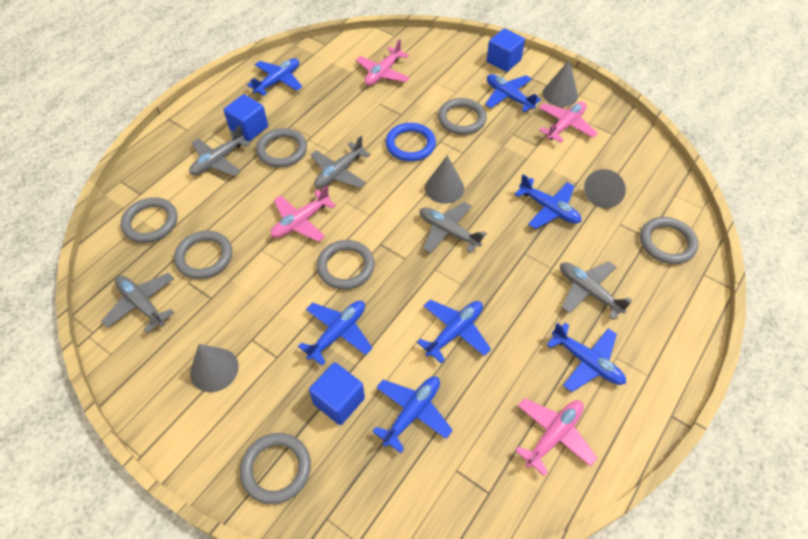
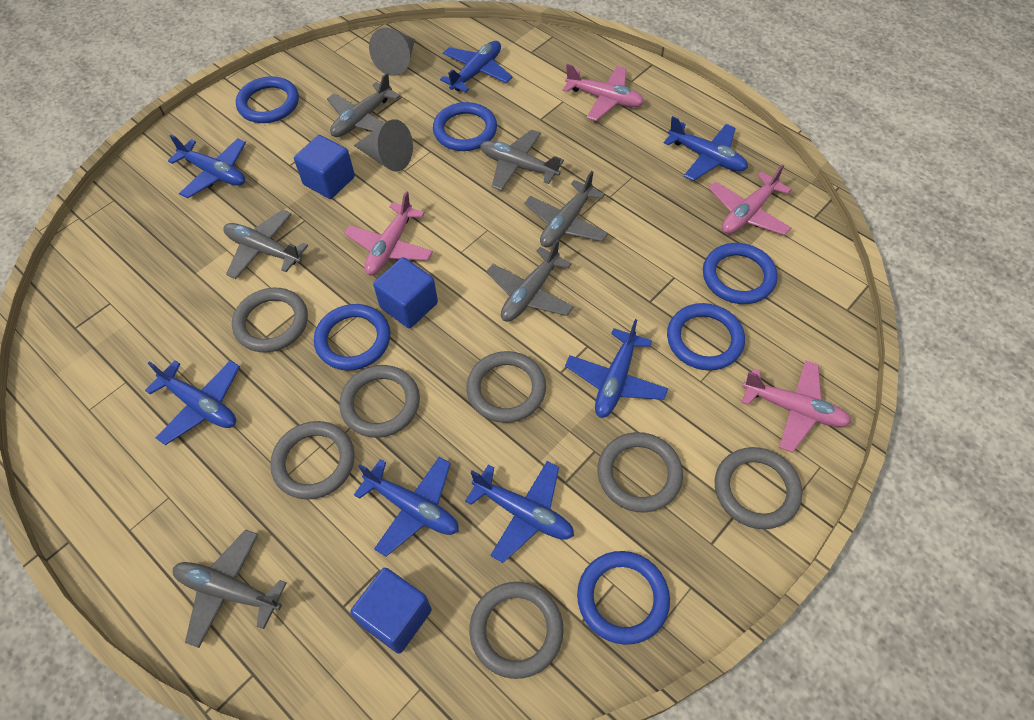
blue ring: [386,123,436,161] = 1 -> [236,76,299,123] [314,304,390,371] [433,102,497,151] [577,551,670,645] [667,303,745,370] [703,243,778,304] = 6
grey cone: [190,344,239,392] [425,155,464,204] [543,60,578,107] [584,169,626,208] = 4 -> [354,119,413,172] [369,28,415,76] = 2
grey plane: [101,273,175,333] [189,125,250,176] [310,136,371,188] [420,202,487,253] [560,261,632,320] = 5 -> [173,529,287,648] [223,209,308,279] [327,73,400,137] [480,129,564,191] [486,239,574,322] [524,171,608,247] = 6

